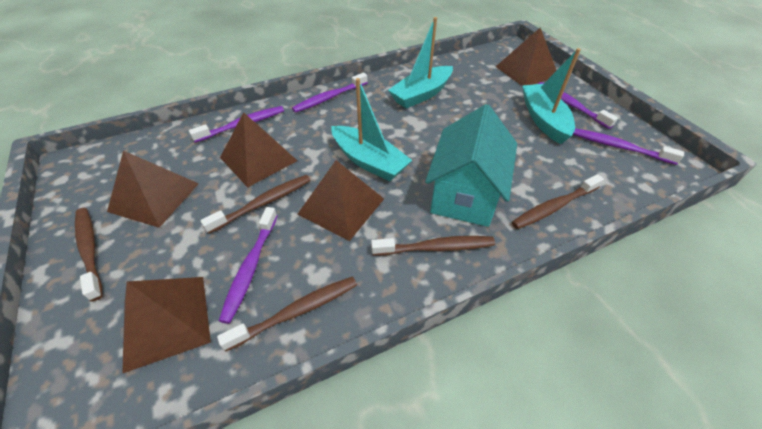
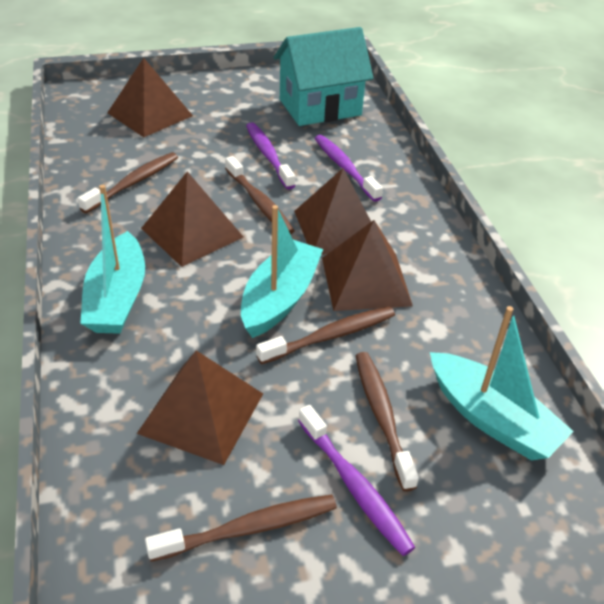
purple toothbrush: [189,106,284,143] [219,207,277,324] [292,72,368,113] [538,82,618,129] [573,128,684,165] = 5 -> [246,122,296,189] [298,405,415,556] [315,135,383,202] = 3

